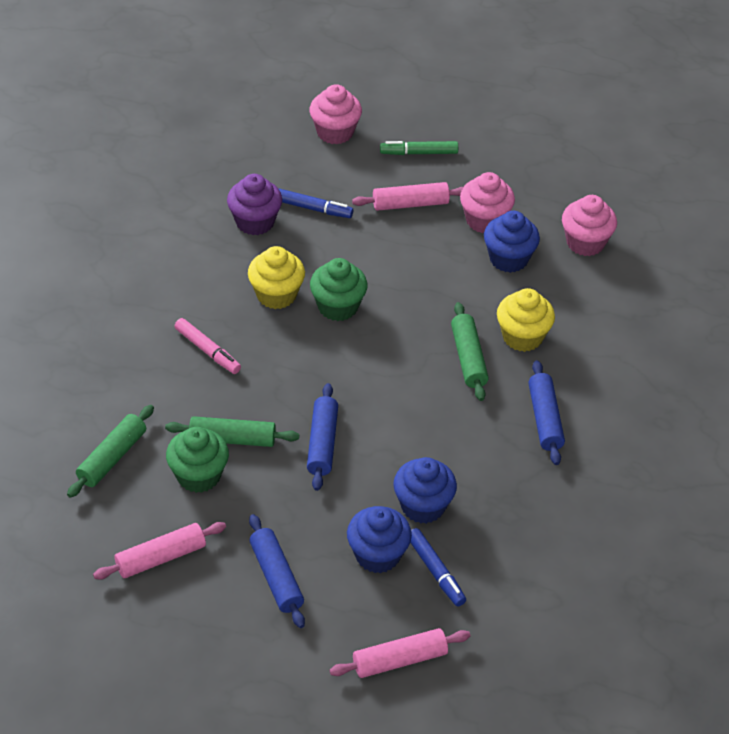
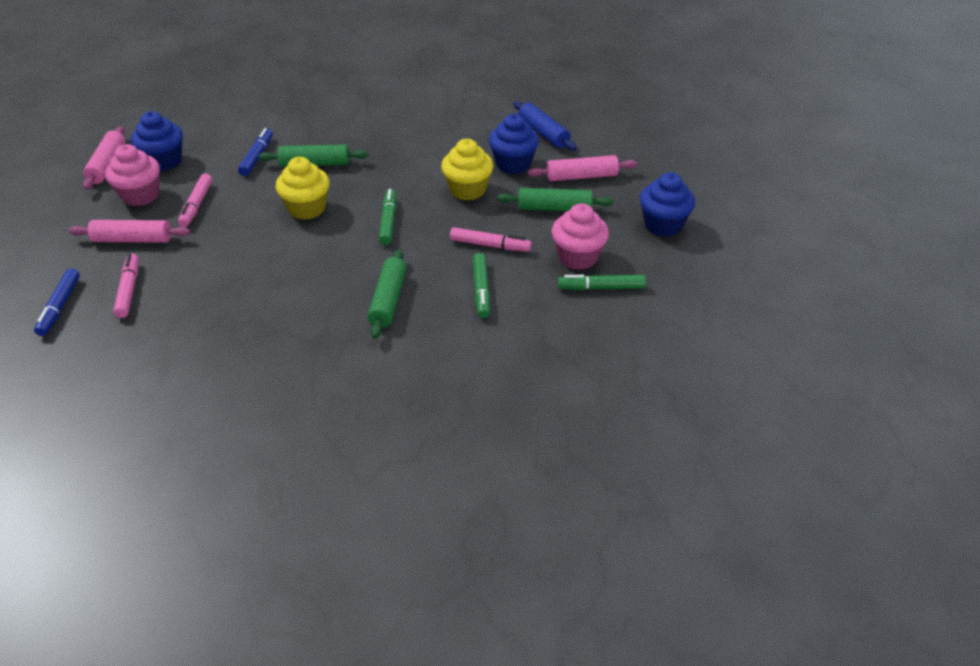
blue rolling pin: [249,514,305,628] [307,383,338,491] [528,360,565,465] = 3 -> [513,101,577,151] = 1
green cupcake: [166,427,229,493] [310,258,367,321] = 2 -> none = 0
green marker: [380,141,458,155] = 1 -> [379,189,396,245] [473,253,490,318] [558,275,646,290] = 3
pink cupcake: [310,84,362,145] [460,172,515,233] [562,195,617,256] = 3 -> [105,144,160,206] [551,203,609,270] = 2
pink marker: [174,318,241,374] = 1 -> [113,253,139,318] [178,173,212,227] [450,227,532,252] = 3
purple cupcake: [227,174,282,235] = 1 -> none = 0

